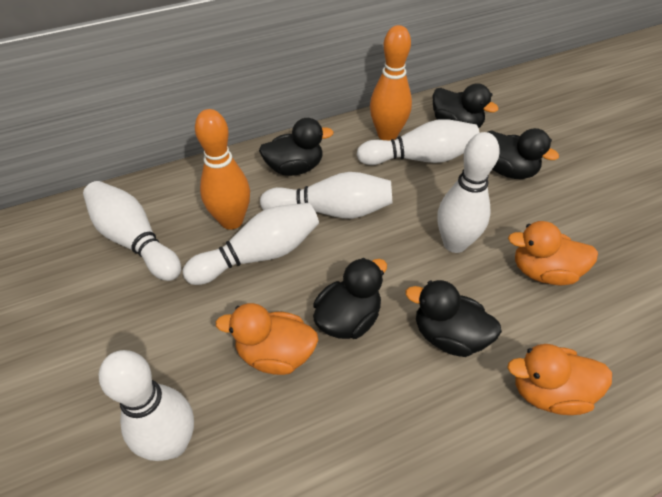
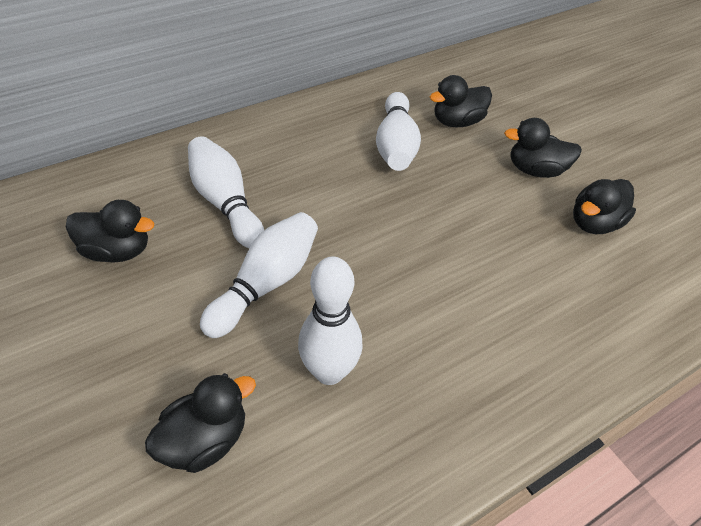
orange bowling pin: [195,109,250,230] [370,25,412,140] = 2 -> none = 0
orange duck: [216,303,318,375] [507,344,612,415] [508,221,598,285] = 3 -> none = 0
white bowling pin: [83,181,181,281] [99,350,194,461] [183,203,319,285] [260,172,392,219] [357,119,480,165] [437,132,500,253] = 6 -> [188,136,264,248] [200,212,318,338] [298,257,363,385] [376,92,421,171] = 4

